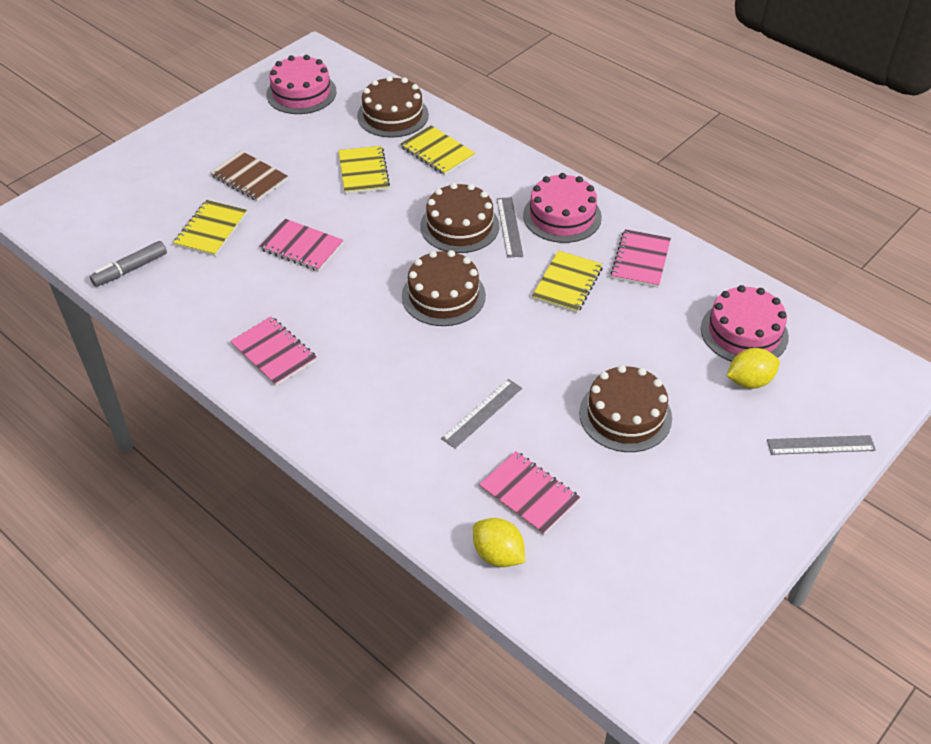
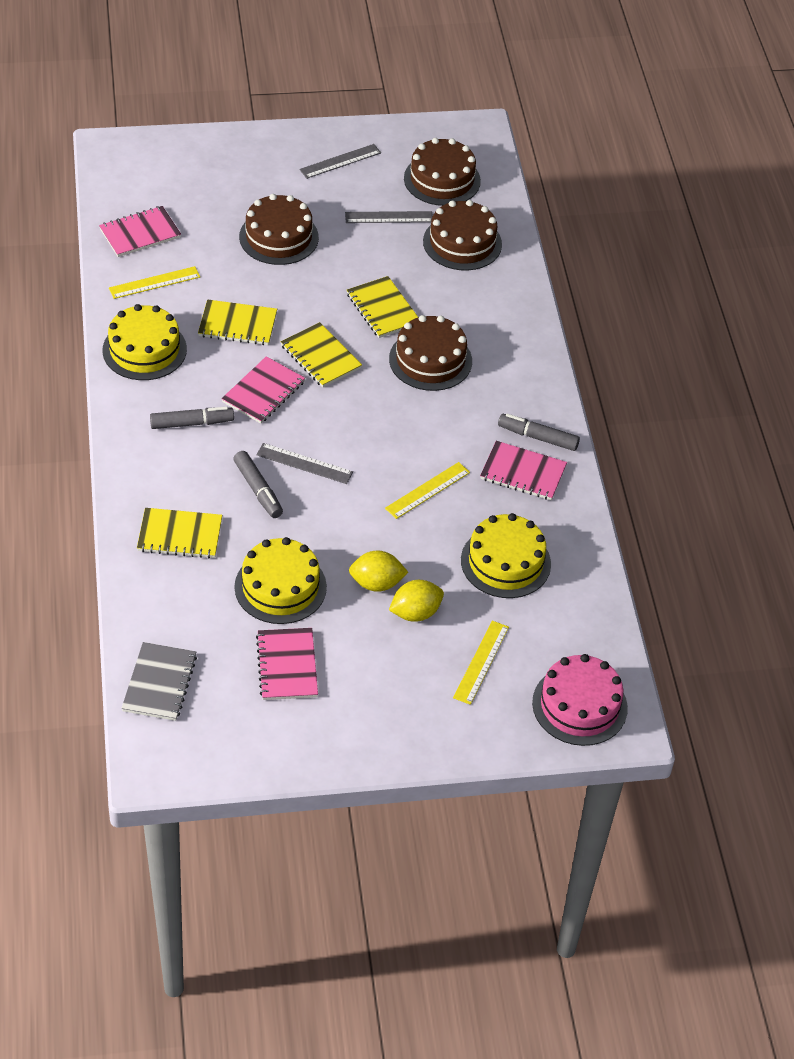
brown notebook: [210,151,288,201] = 1 -> none = 0
grey marker: [90,241,167,287] = 1 -> [150,407,234,429] [233,451,283,518] [498,414,580,451] = 3
grey notebook: none = 0 -> [121,642,197,721] = 1
pink cake: [266,55,337,114] [523,173,602,243] [701,285,789,362] = 3 -> [532,654,628,746] = 1
yellow cake: none = 0 -> [102,304,187,380] [234,537,327,624] [461,513,551,598] = 3
yellow ruler: none = 0 -> [109,266,200,299] [385,462,470,519] [453,621,509,705] = 3

